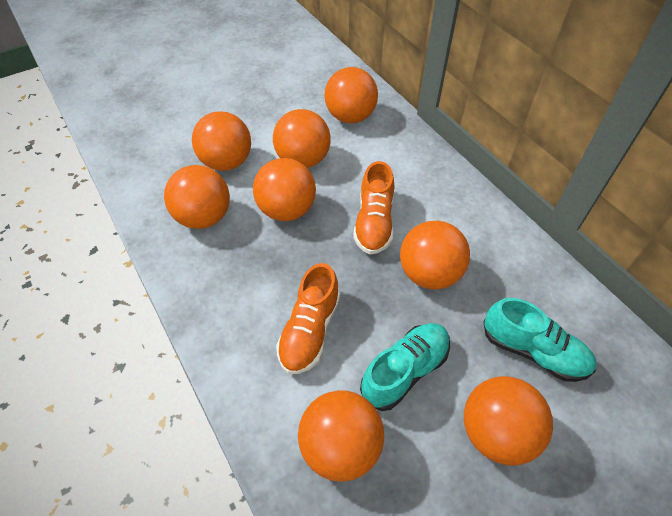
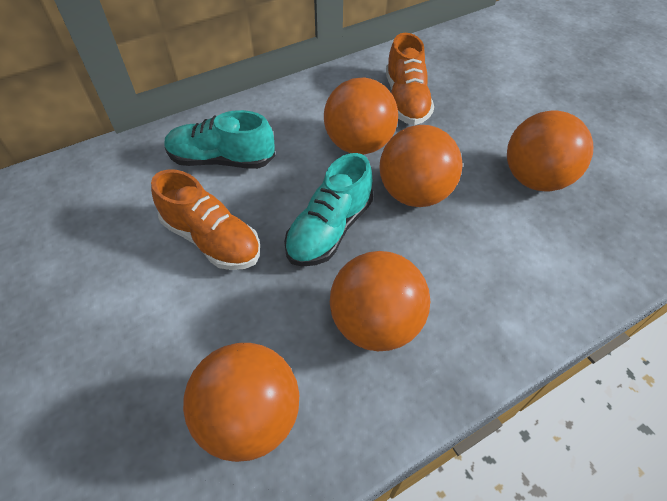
orange ball: [164,165,230,229] [192,111,251,171] [253,158,316,221] [273,109,331,168] [298,390,384,482] [324,67,378,123] [400,221,470,290] [464,376,553,465] = 8 -> [183,343,299,462] [324,77,398,155] [330,251,430,351] [380,125,462,207] [507,111,593,191] = 5

